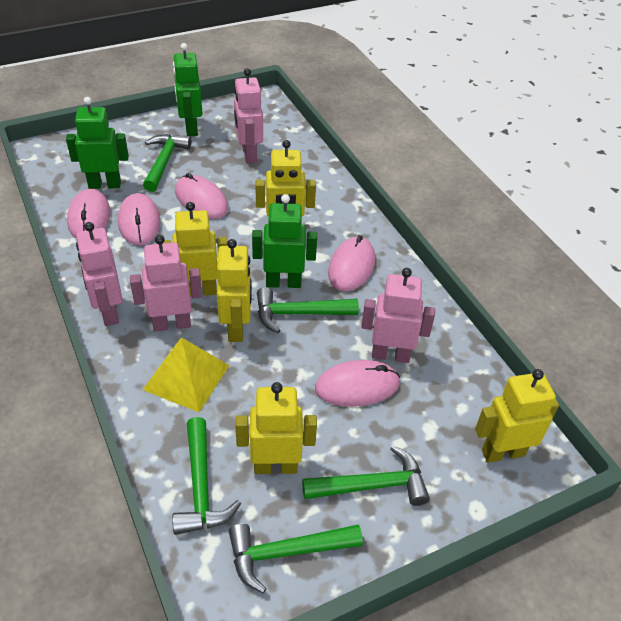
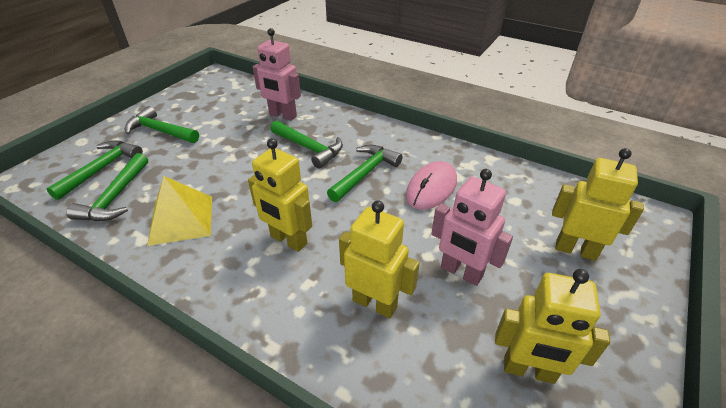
green robot: [66,97,129,189] [173,43,203,136] [252,194,317,288] = 3 -> none = 0
pink mouse: [67,189,110,239] [118,193,160,245] [175,173,228,219] [315,360,400,407] [328,235,375,291] = 5 -> [406,161,457,210] = 1
pink robot: [76,222,123,326] [130,235,202,332] [234,68,263,163] [361,268,435,363] = 4 -> [253,28,301,121] [431,169,513,286] = 2
yellow robot: [164,202,227,296] [217,239,252,342] [235,382,317,474] [255,140,316,224] [475,369,559,463] = 5 -> [248,138,312,252] [339,200,420,318] [495,269,611,384] [552,148,644,261] = 4

